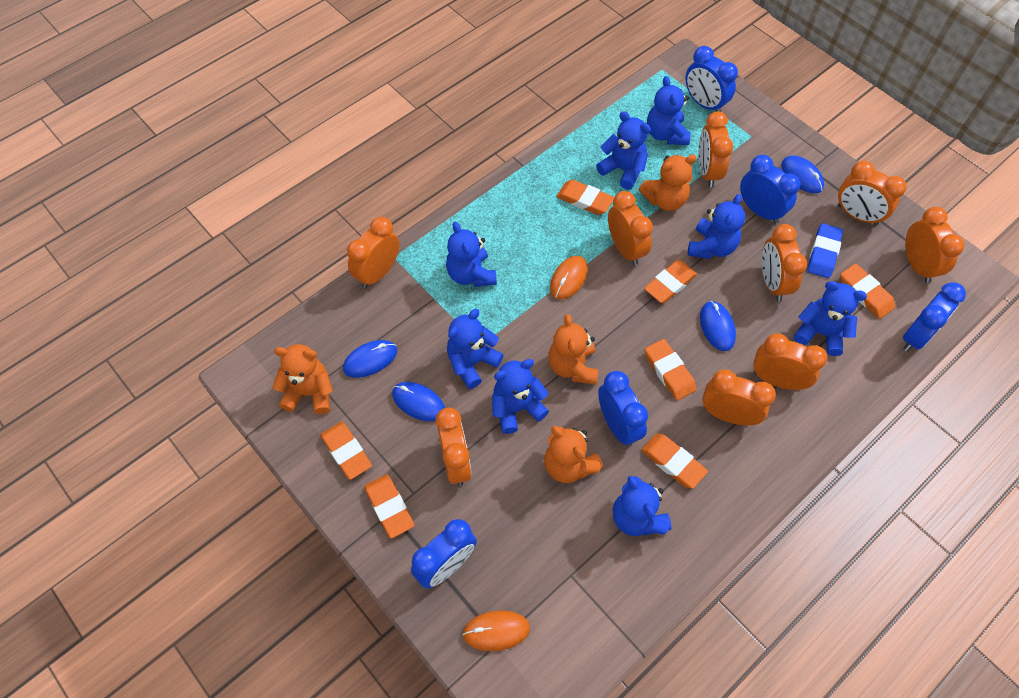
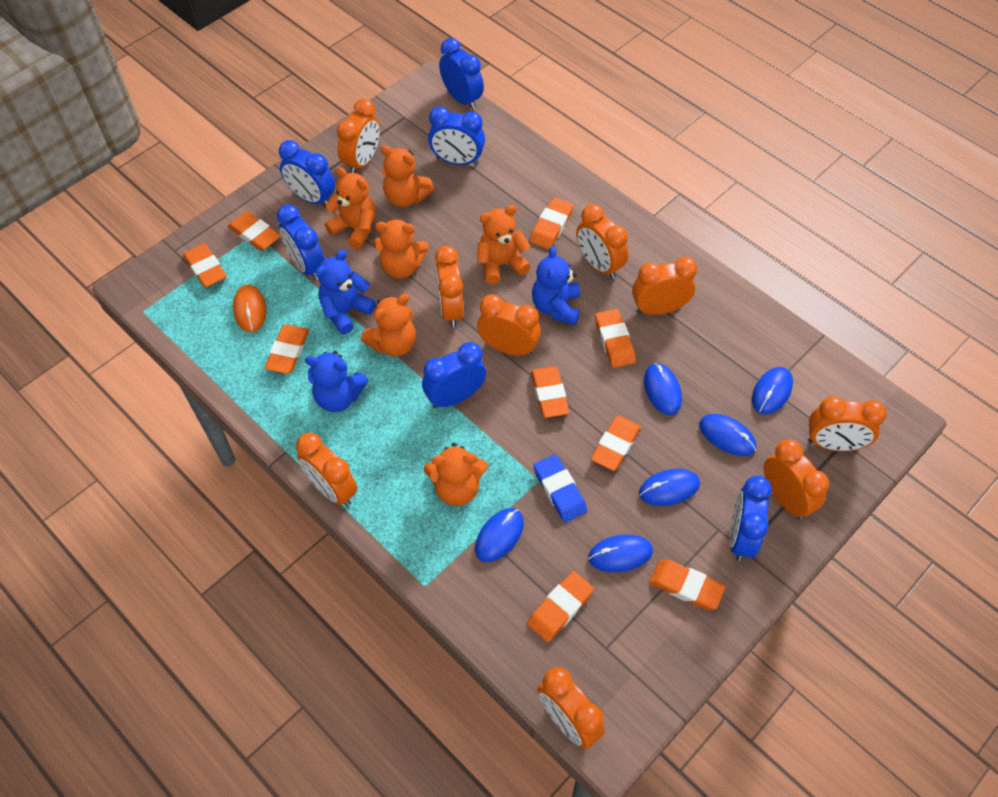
blue clock: [411,519,477,589] [598,371,648,447] [685,46,738,112] [740,155,800,224] [903,282,966,352] = 5 -> [277,204,324,280] [279,140,335,205] [422,342,486,409] [428,106,485,165] [439,38,484,110] [730,476,772,561] = 6
blue mouse: [343,340,397,378] [392,382,445,421] [700,301,736,351] [781,156,824,193] = 4 -> [475,508,524,562] [588,535,653,572] [639,469,700,506] [644,363,682,415] [699,414,756,456] [752,367,793,414] = 6
blue teddy bear: [446,222,497,287] [447,309,503,389] [492,359,549,434] [596,111,651,190] [613,476,672,536] [647,76,691,145] [688,194,745,259] [794,281,867,356] = 8 -> [305,350,368,412] [315,250,376,334] [532,246,580,325] = 3
orange eraser: [320,421,372,480] [364,474,414,539] [556,180,614,215] [641,434,708,489] [644,260,697,303] [645,339,697,401] [840,263,895,319] = 7 -> [183,243,227,288] [228,211,281,251] [264,325,309,374] [527,571,594,642] [530,197,574,249] [531,366,569,418] [591,416,641,471] [595,309,636,368] [649,559,726,610] = 9
orange mouse: [462,610,530,651] [550,256,588,300] = 2 -> [233,285,267,332] = 1
orange teddy bear: [273,344,333,414] [544,426,603,483] [548,314,599,385] [639,155,697,211] = 4 -> [325,167,376,249] [361,294,416,357] [373,219,429,278] [381,145,435,207] [424,443,488,506] [477,205,531,284] = 6

